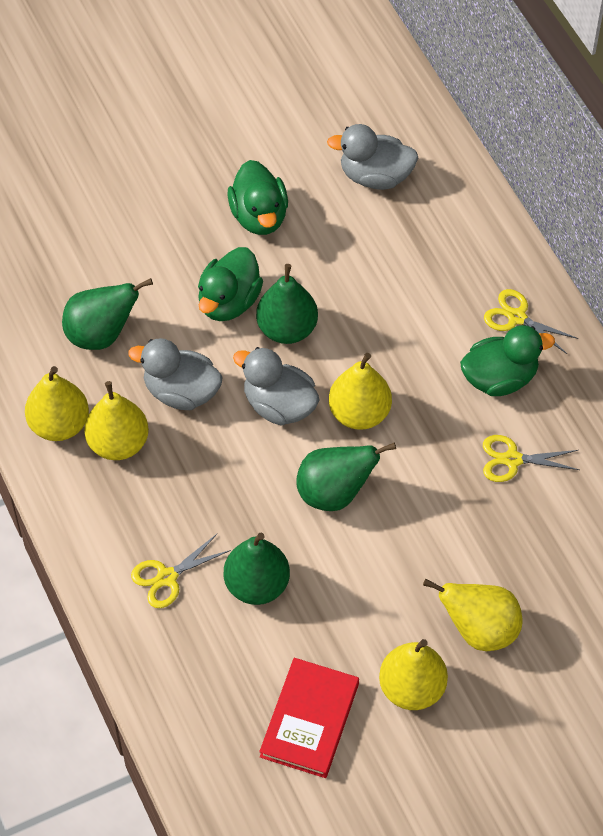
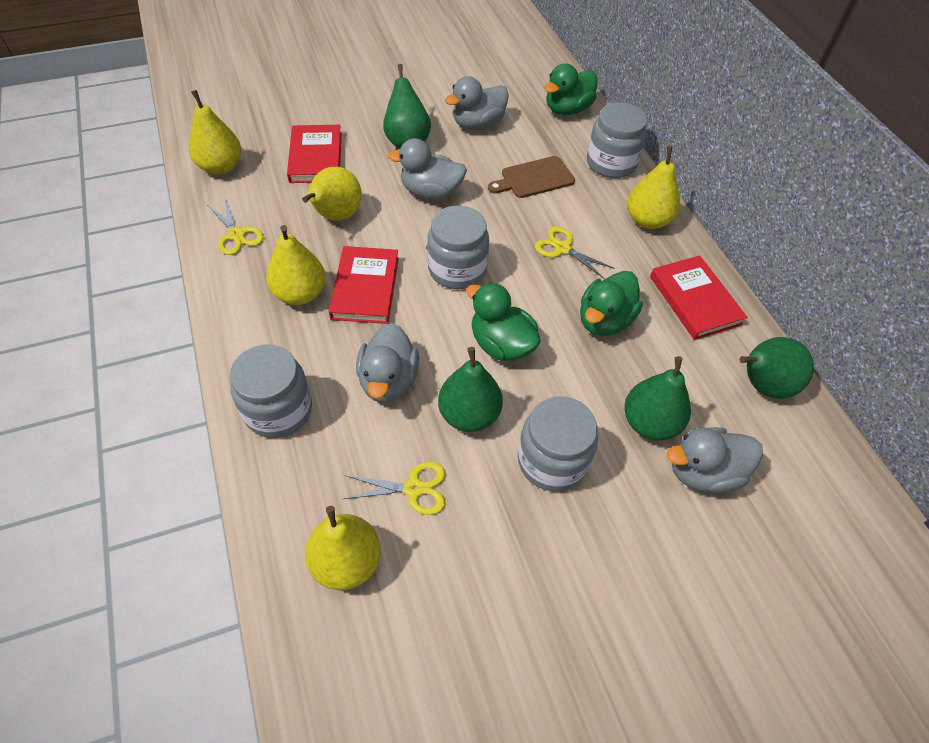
brown cutting board: none = 0 -> [488,156,575,198] = 1
grey duck: [128,338,223,410] [233,347,320,425] [327,124,418,190] = 3 -> [356,323,419,403] [388,138,467,199] [445,76,509,130] [667,427,763,493] = 4
grey jar: none = 0 -> [230,344,312,438] [427,205,489,289] [518,396,598,491] [587,103,648,178] = 4
red book: [259,658,359,778] = 1 -> [287,125,342,183] [329,246,399,324] [650,255,747,340] = 3

